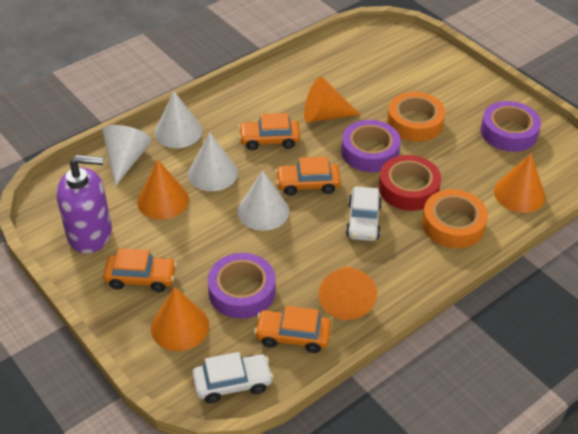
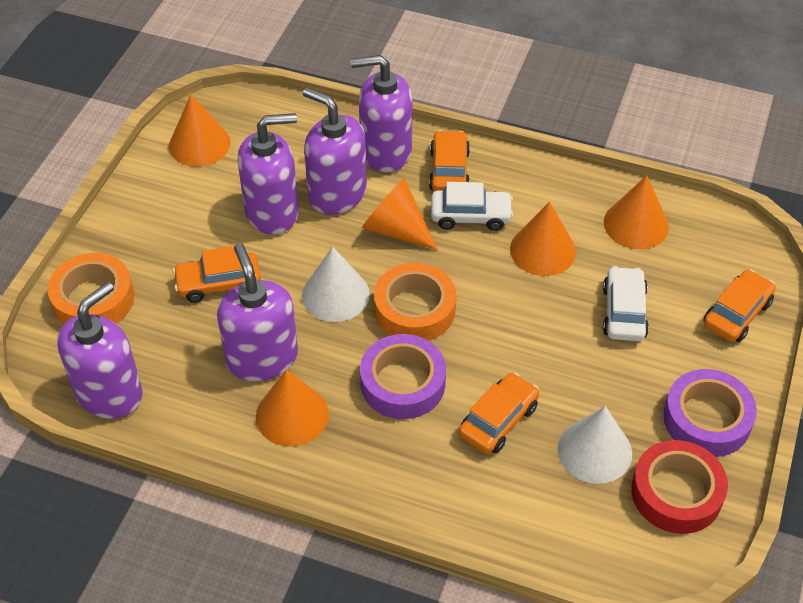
purple soap dispenser: [56,155,112,254] = 1 -> [57,282,143,419] [217,243,298,381] [237,113,299,235] [303,88,367,215] [350,55,412,172] = 5
purple tape: [207,253,276,318] [341,120,401,172] [481,101,541,152] = 3 -> [360,334,446,419] [663,369,757,457] = 2
white cone: [102,125,152,186] [154,91,202,148] [188,133,238,191] [237,170,289,231] = 4 -> [302,247,370,322] [557,406,632,484] = 2

